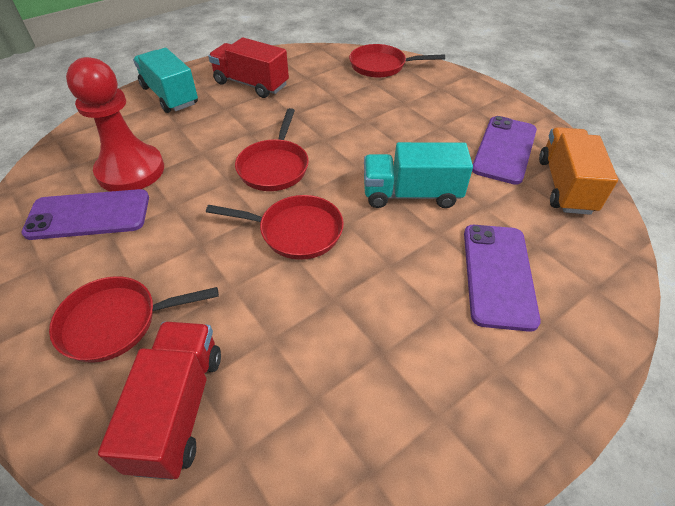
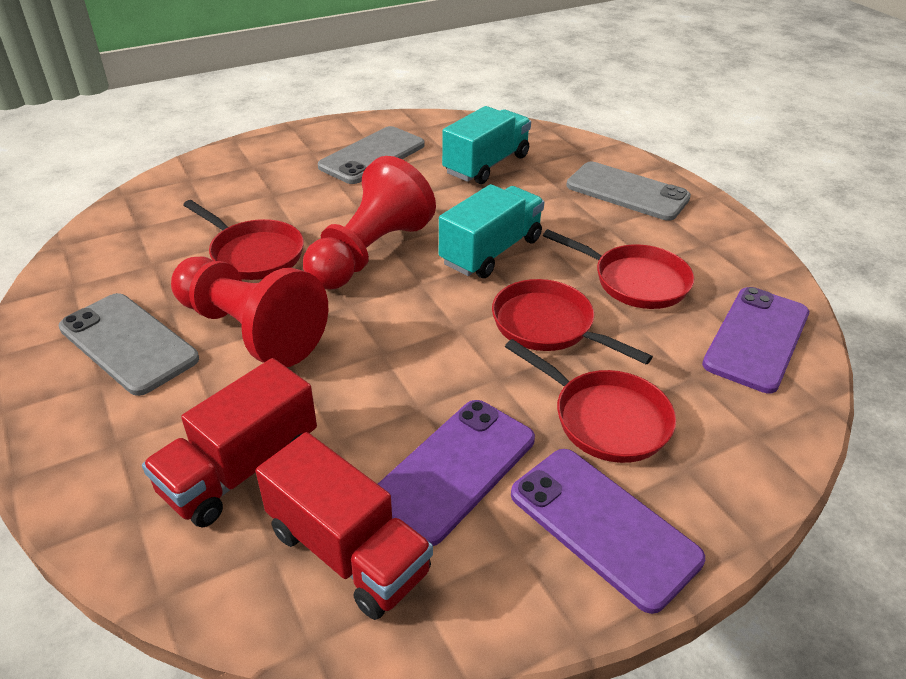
grey phone: none = 0 -> [59,293,199,396] [318,126,424,184] [566,162,691,221] = 3
orange truck: [539,127,618,215] = 1 -> none = 0
red pawn: [66,57,164,192] = 1 -> [171,257,328,367] [303,156,436,290] = 2

